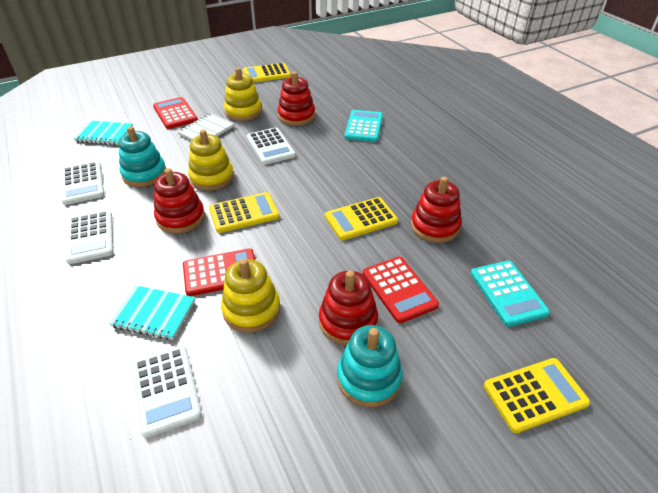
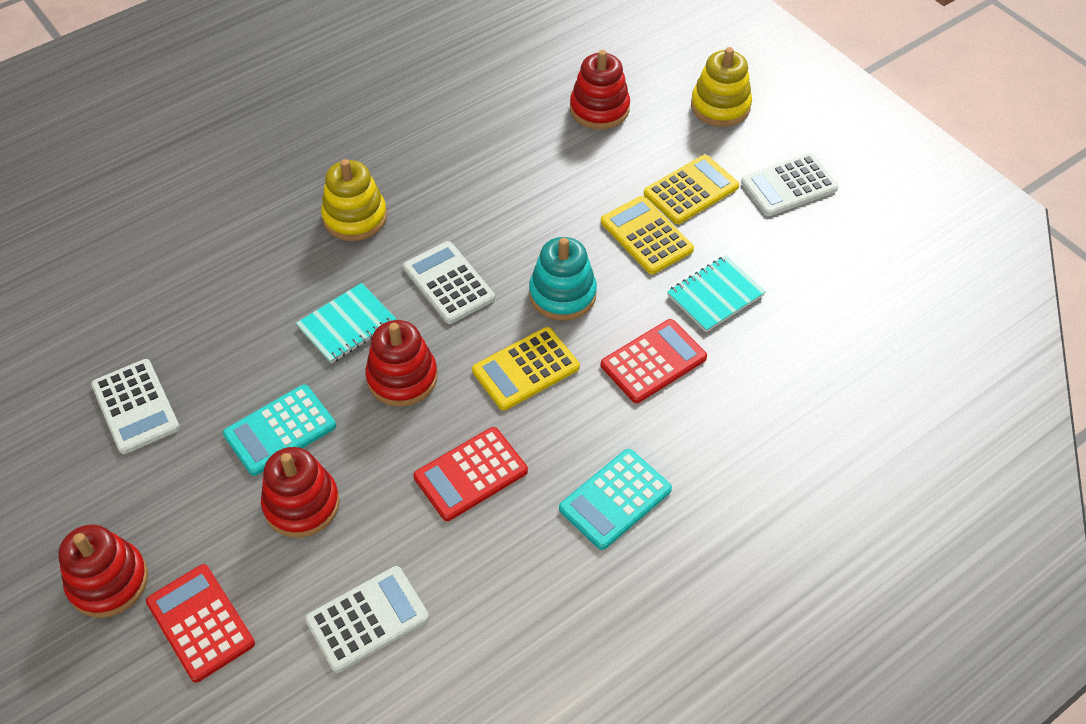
turquoise stacking toy: [118,126,166,187] [337,325,403,407] = 2 -> [529,237,597,321] = 1
white notebook: [177,113,235,141] = 1 -> none = 0
yellow calculator: [209,192,279,233] [243,63,291,83] [325,197,398,240] [484,358,590,433] = 4 -> [472,327,580,410] [601,196,694,274] [644,155,739,224] = 3
yellow stacking toy: [188,129,234,190] [221,259,280,332] [224,68,262,121] = 3 -> [321,159,387,241] [691,47,752,127] = 2

